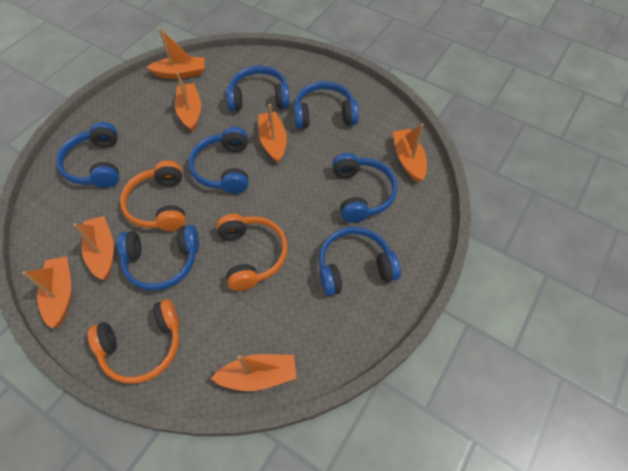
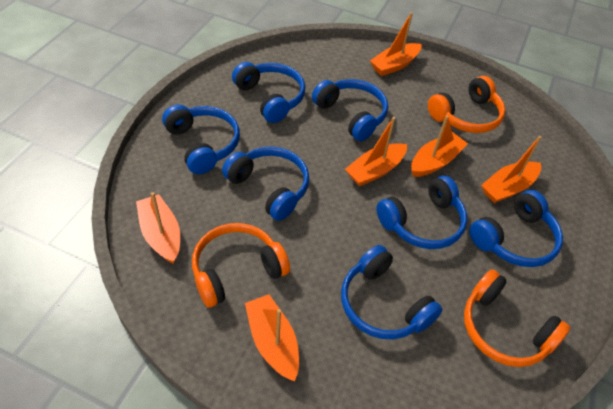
orange boat: [22,256,71,329] [73,216,114,280] [147,28,205,79] [175,72,201,131] [211,354,297,391] [258,104,287,163] [393,123,427,182] = 7 -> [136,192,180,264] [245,294,299,382] [345,117,407,186] [370,12,422,76] [411,115,468,177] [481,136,541,203] = 6

